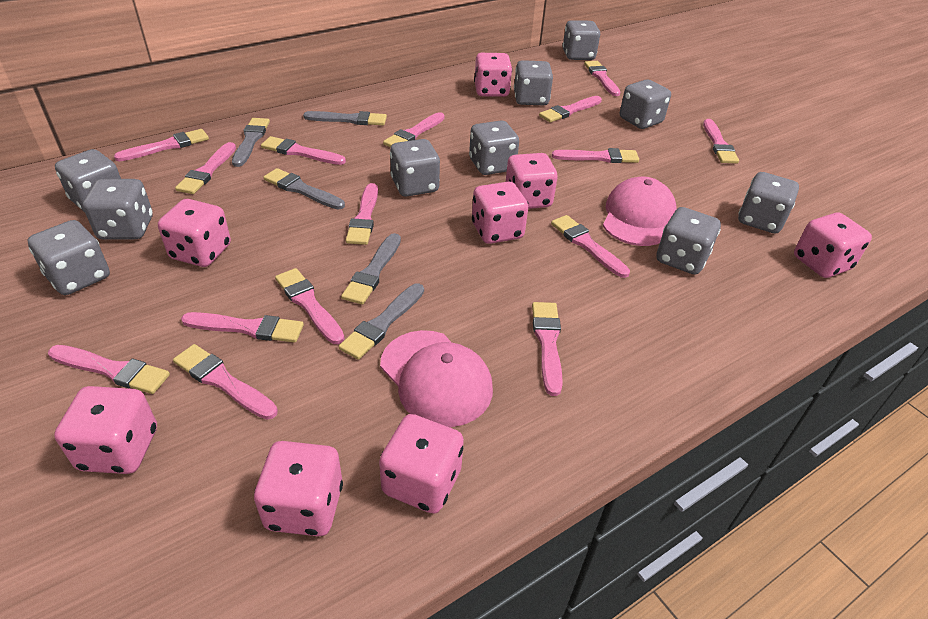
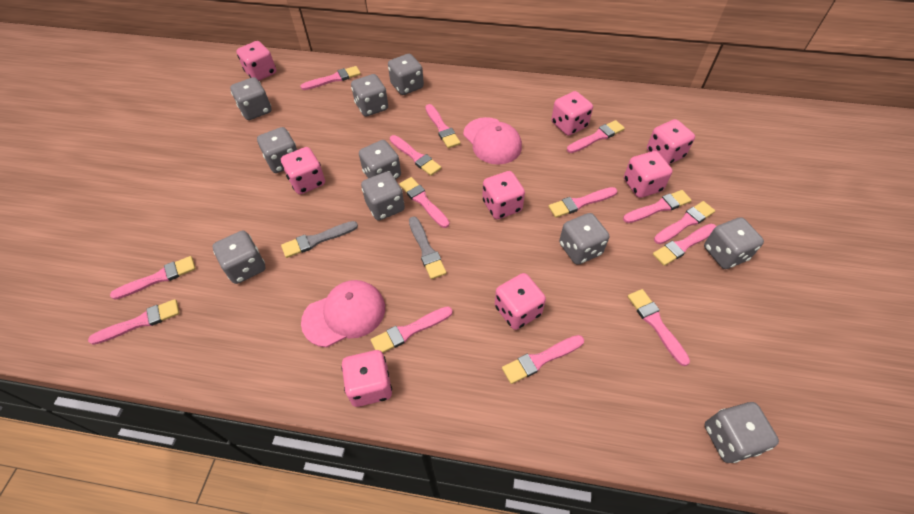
grey brush: [232,118,270,167] [263,168,345,210] [303,111,387,125] [339,283,424,360] [341,233,401,305] = 5 -> [281,221,358,258] [409,216,446,279] = 2
pink brush: [48,345,170,394] [114,129,209,161] [173,344,278,420] [175,142,236,194] [181,312,304,343] [261,136,346,165] [275,268,344,344] [346,183,378,245] [383,112,445,148] [532,302,563,396] [539,96,602,122] [551,215,630,278] [552,148,639,163] [584,61,620,96] [703,119,739,164] = 15 -> [88,299,180,345] [110,256,196,300] [300,66,361,90] [371,306,453,353] [390,135,441,176] [399,177,449,228] [425,104,461,148] [502,335,584,384] [548,187,617,218] [567,120,625,153] [623,190,692,223] [628,289,690,366] [653,224,716,266] [654,201,715,244] = 14

